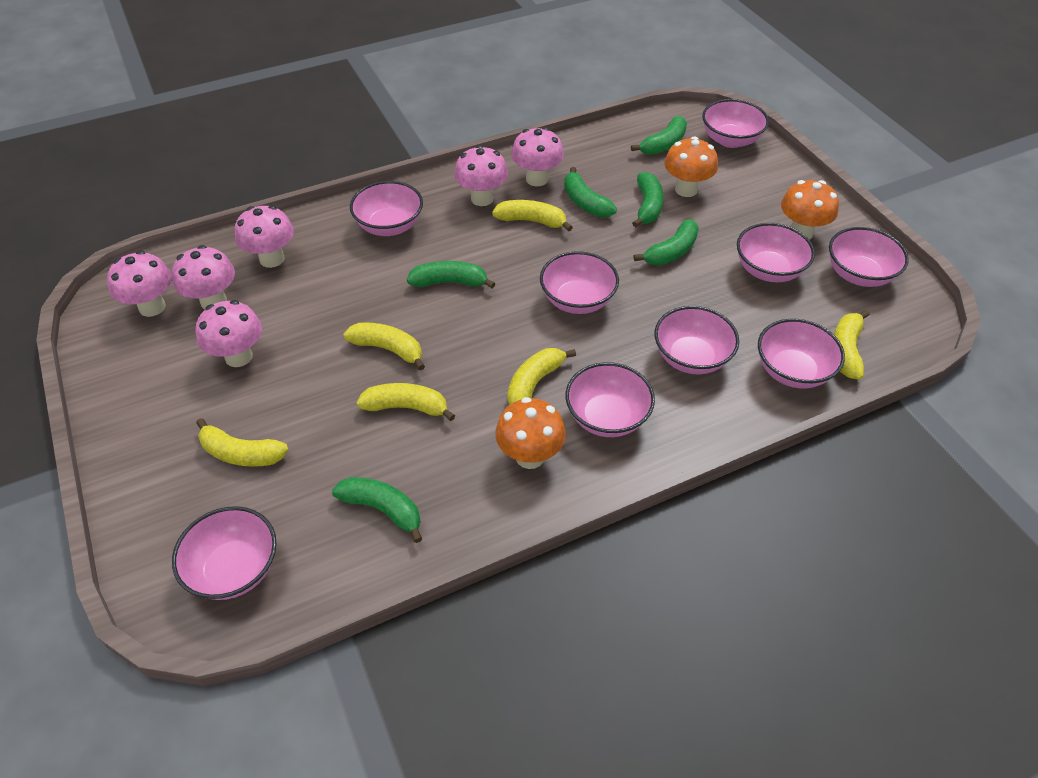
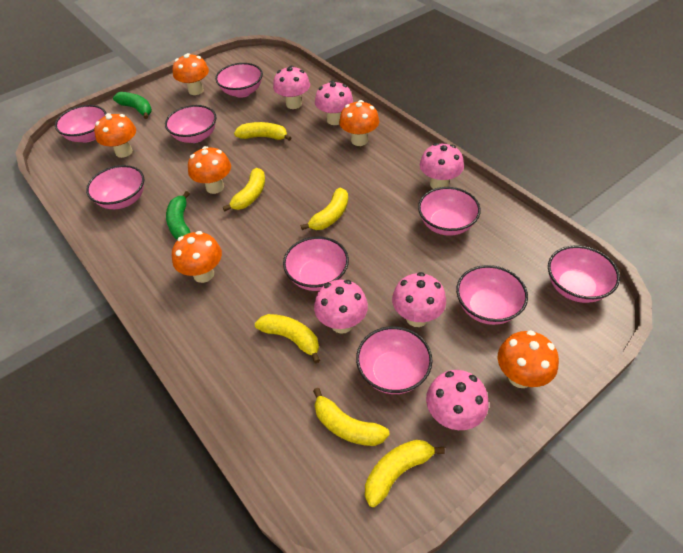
green banana: [332,477,423,543] [407,261,496,288] [564,167,617,217] [631,116,687,155] [632,172,664,227] [634,219,699,265] = 6 -> [113,92,152,119] [166,191,190,240] = 2
orange mushroom: [495,397,566,469] [664,136,718,197] [781,180,839,240] = 3 -> [94,113,136,158] [172,231,222,283] [173,53,209,95] [188,146,231,194] [339,100,379,146] [498,330,559,388] = 6

